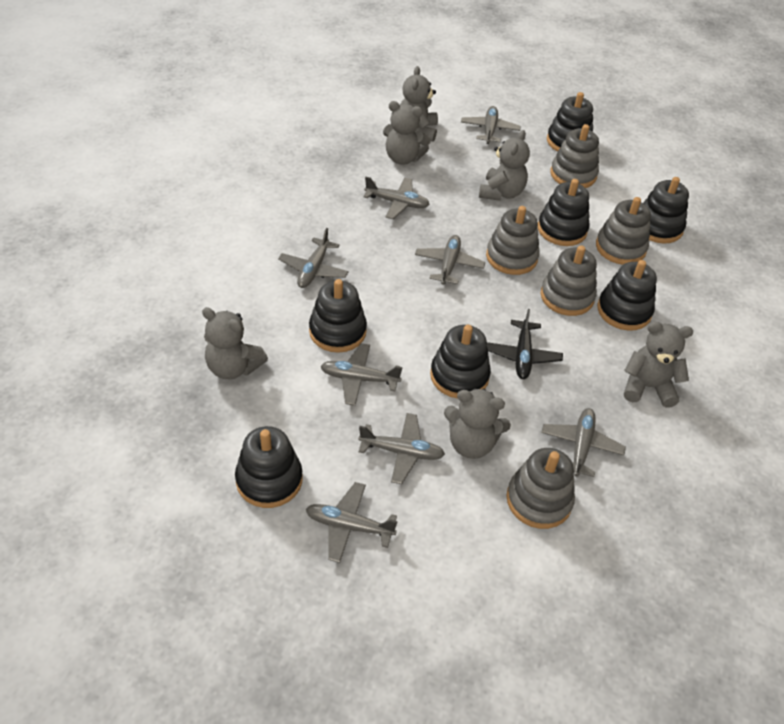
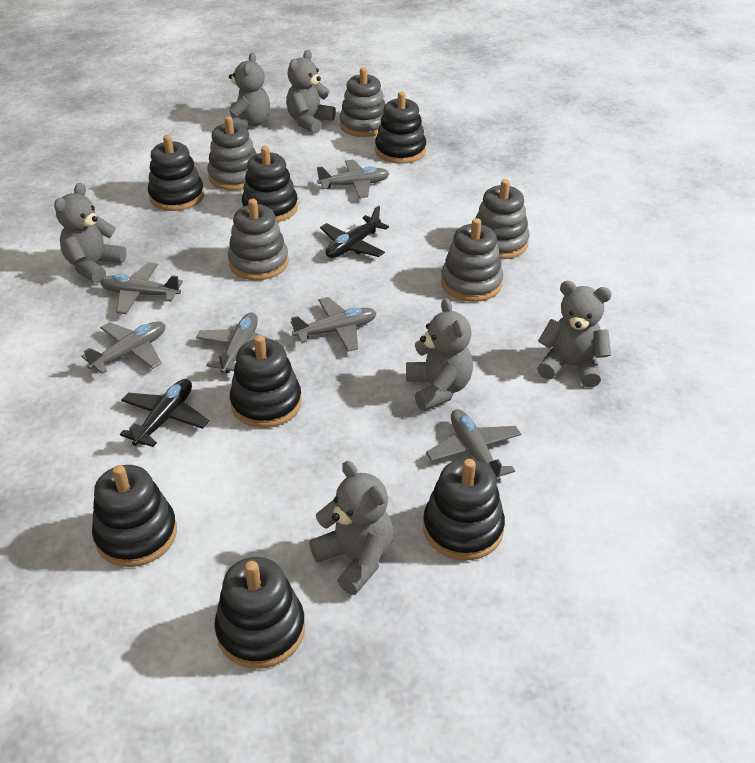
black plane: [487,309,563,379] = 1 -> [120,379,209,447] [320,206,389,258] = 2
grey plane: [278,228,349,288] [306,482,398,563] [320,343,403,406] [358,413,445,484] [363,177,430,219] [415,235,485,285] [461,106,521,144] [541,408,626,477] = 8 -> [81,321,165,374] [100,262,183,314] [196,313,284,373] [290,297,377,352] [317,160,390,198] [426,409,521,482] = 6

